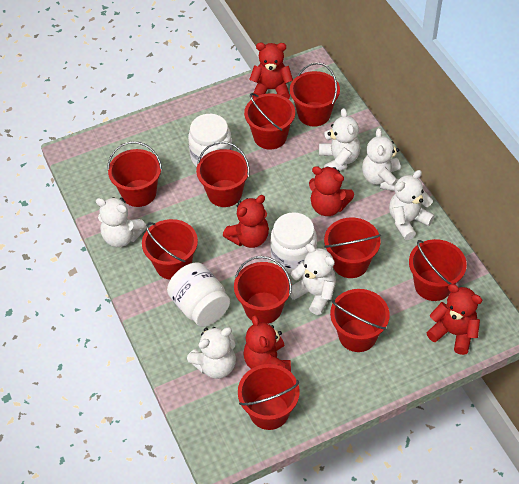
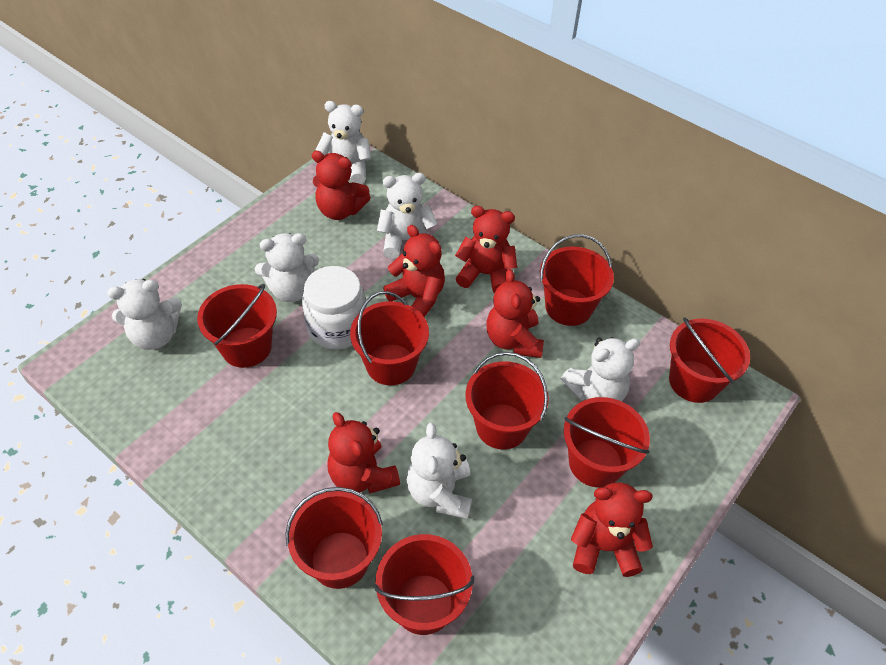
red bucket: [107,141,162,207] [142,219,198,280] [196,141,250,207] [234,256,292,324] [238,364,300,430] [244,93,295,150] [290,62,340,126] [324,217,381,278] [330,289,390,352] [409,239,467,301] = 10 -> [197,284,277,368] [285,487,383,589] [350,291,429,385] [374,534,474,635] [466,352,549,449] [540,234,614,326] [564,397,650,488] [669,317,750,403] = 8
red teddy bear: [223,195,269,248] [243,315,291,372] [249,42,293,99] [309,166,354,216] [426,284,482,355] = 5 -> [312,151,371,220] [327,412,400,494] [383,225,445,317] [455,206,517,293] [487,269,544,358] [571,483,653,577] = 6
white jar: [167,262,230,327] [188,114,232,167] [270,212,317,273] = 3 -> [302,266,366,350] = 1

